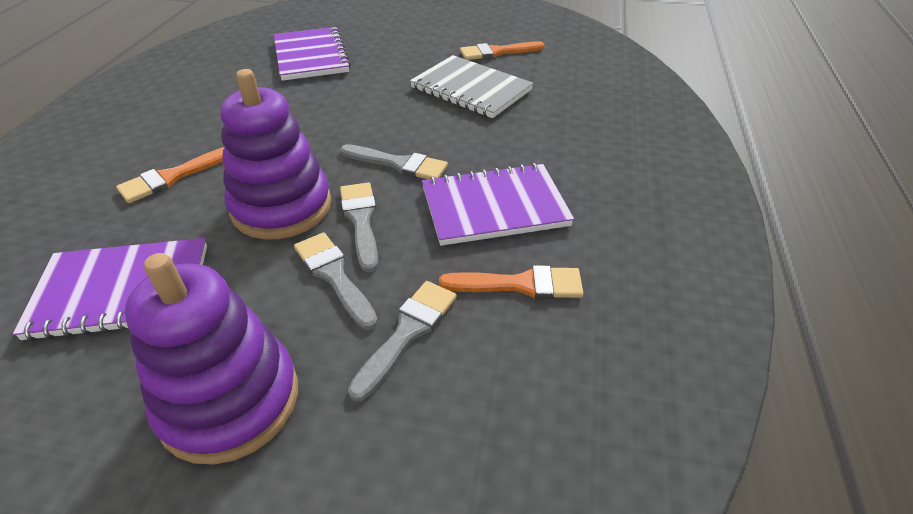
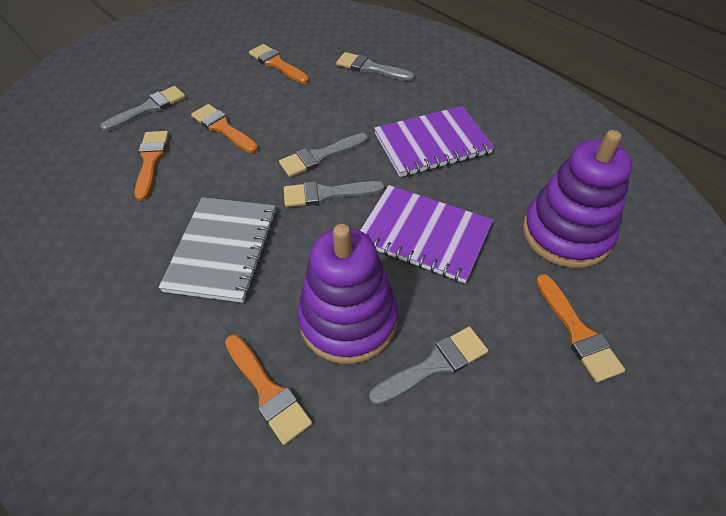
grey brush: [294,232,378,330] [340,144,448,179] [340,182,378,272] [348,281,457,401] = 4 -> [100,86,186,132] [279,133,368,177] [284,181,385,207] [336,52,415,81] [369,327,488,405] = 5
orange brush: [116,147,224,203] [439,265,584,299] [460,41,545,60] = 3 -> [135,131,169,201] [191,104,258,153] [225,335,312,445] [249,44,309,84] [536,274,625,382] = 5
purple notebook: [13,238,207,341] [274,27,351,81] [422,163,574,246] = 3 -> [360,185,493,283] [374,106,494,177] = 2

